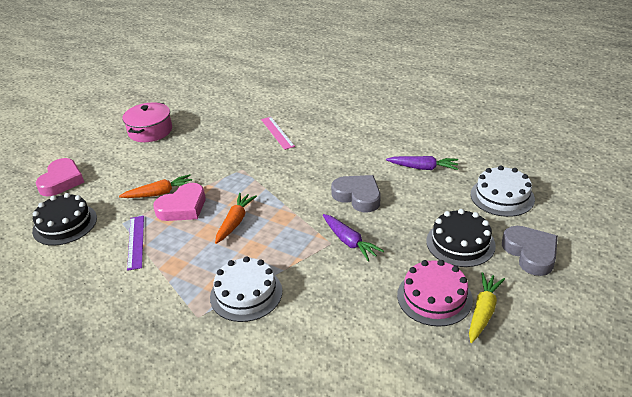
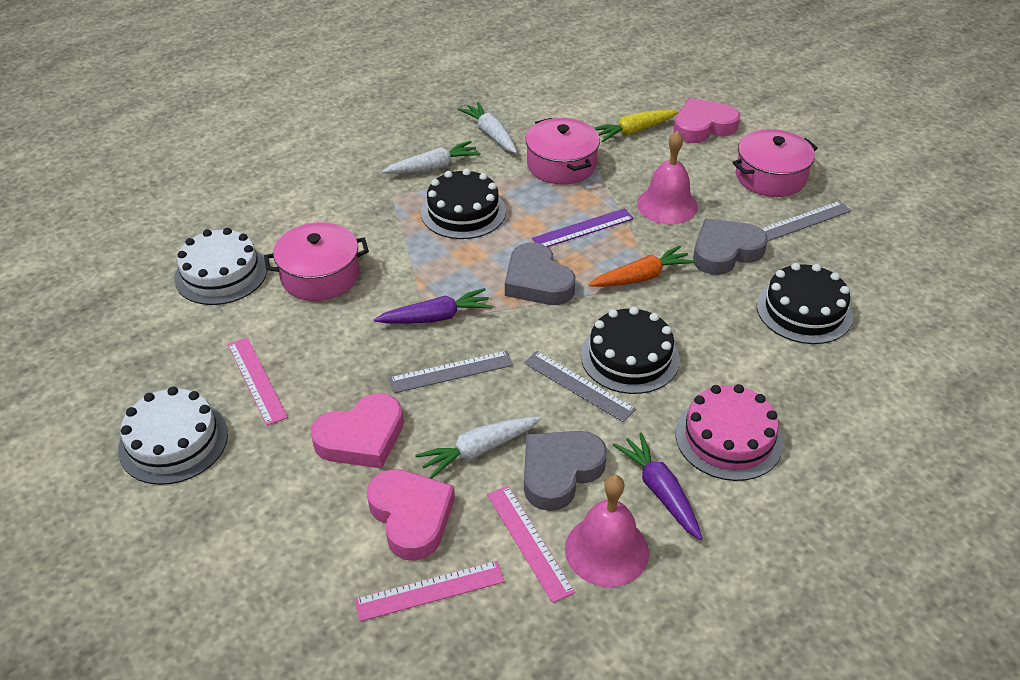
black cake: [32,193,97,246] [426,209,496,267] = 2 -> [421,169,506,239] [581,307,680,394] [757,263,853,344] = 3
grey heart: [331,175,381,212] [502,226,558,276] = 2 -> [505,243,575,305] [524,431,607,511] [693,218,768,275] = 3
grey ruler: none = 0 -> [389,351,513,393] [524,351,636,423] [761,201,851,242] = 3
orange carrot: [119,174,192,198] [215,193,257,244] = 2 -> [589,245,695,287] = 1
pink bell: none = 0 -> [565,475,649,587] [637,130,698,224] = 2
pink heart: [35,158,84,196] [153,183,205,221] = 2 -> [311,393,403,469] [367,469,455,561] [673,98,740,143] = 3
pink pot: [123,102,172,142] = 1 -> [264,222,369,301] [525,118,600,185] [732,129,818,197] = 3
pink ruler: [261,117,295,150] = 1 -> [228,337,288,426] [354,561,505,622] [487,486,575,603] = 3
white carrot: none = 0 -> [382,141,481,174] [415,416,541,479] [458,102,517,153] = 3

